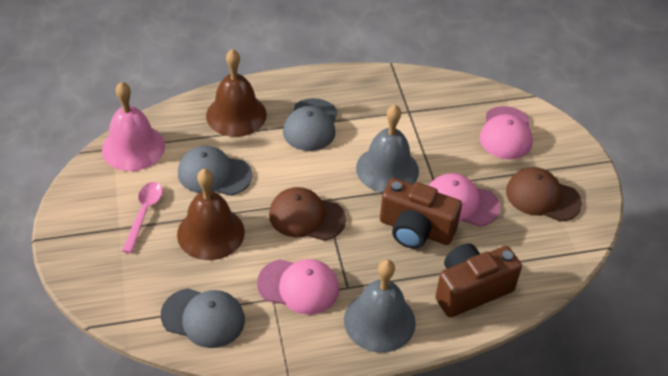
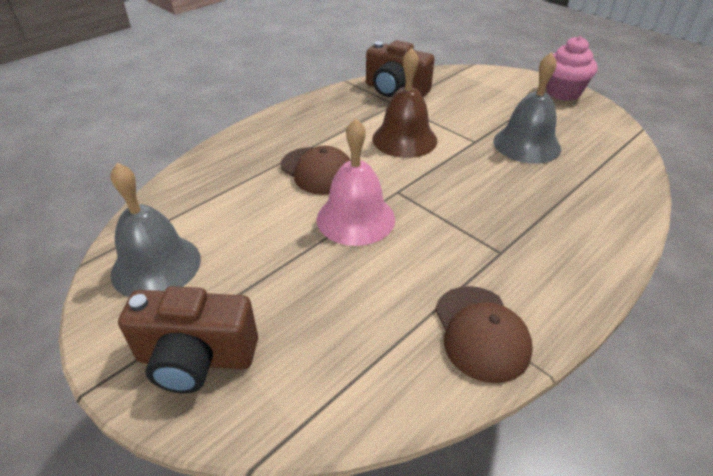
brown bell: [177,169,245,260] [206,49,267,137] = 2 -> [372,48,438,158] = 1
grey cap: [161,288,245,348] [178,146,253,196] [283,98,338,151] = 3 -> none = 0
pink cap: [257,259,339,315] [428,173,500,227] [480,106,533,159] = 3 -> none = 0
pink cupcake: none = 0 -> [546,36,598,101] = 1
pink spoon: [122,182,163,253] = 1 -> none = 0

